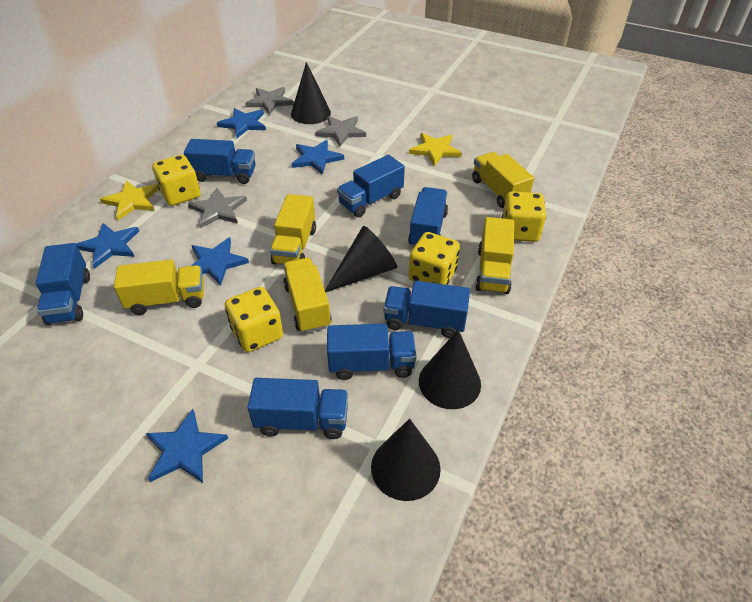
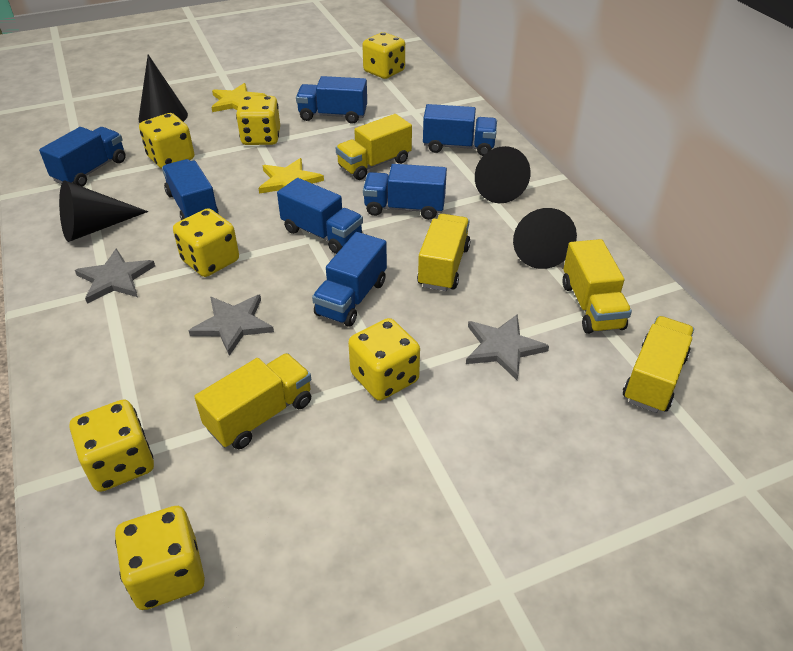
blue star: [76,223,139,269] [146,409,228,483] [191,237,249,286] [217,108,266,138] [292,140,344,175] = 5 -> none = 0
yellow dice: [152,155,201,206] [225,287,283,352] [409,232,460,285] [502,191,546,242] = 4 -> [70,399,154,492] [115,506,205,610] [139,113,194,169] [173,208,239,277] [236,96,280,145] [348,318,420,401] [362,32,405,79] = 7

